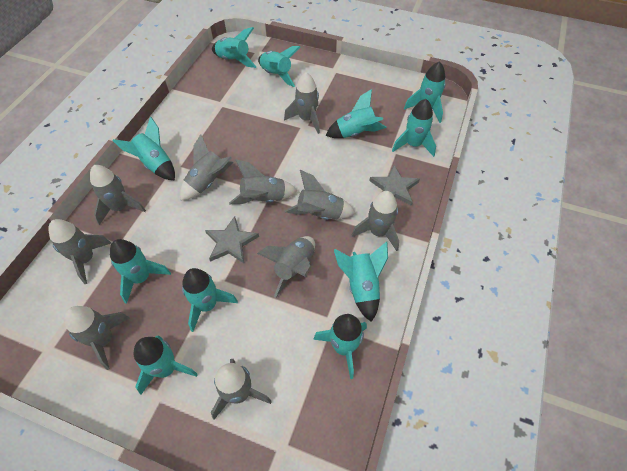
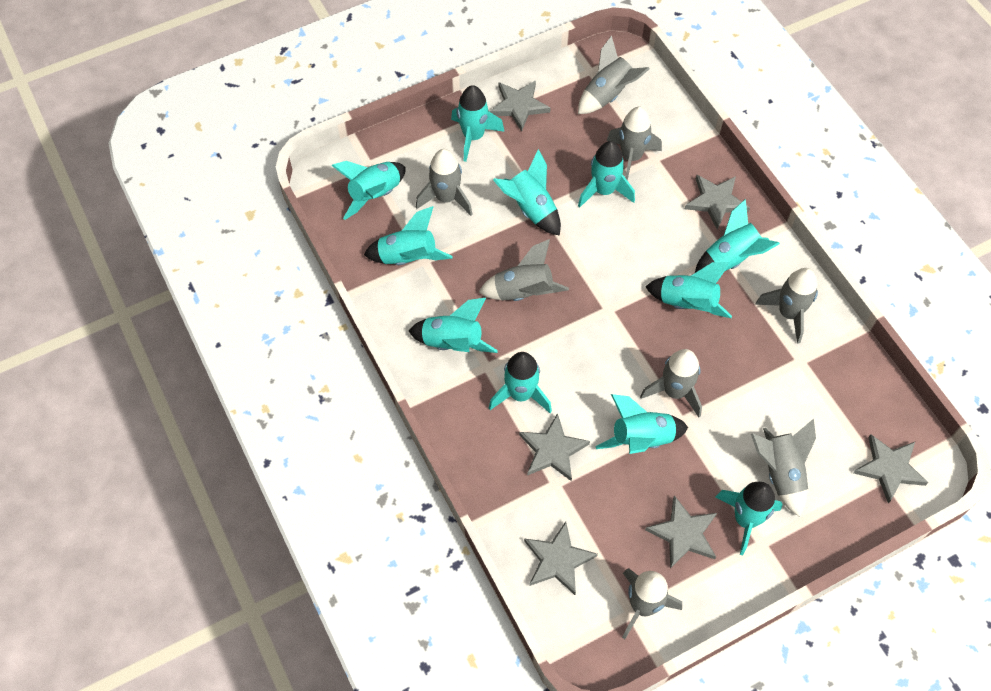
grey rocket: [48,219,112,284] [64,306,130,370] [90,165,146,225] [180,134,234,201] [211,359,272,420] [229,159,297,204] [257,236,315,298] [284,72,320,134] [285,170,355,220] [352,191,399,251] = 10 -> [416,149,473,216] [479,239,569,301] [578,36,650,114] [607,107,662,181] [622,568,682,639] [640,349,702,417] [751,419,816,517] [755,268,818,344] = 8
grey star: [205,216,259,263] [369,165,420,206] = 2 -> [489,80,551,132] [519,413,590,481] [524,521,598,595] [645,495,717,569] [685,175,750,230] [853,434,928,504] = 6

